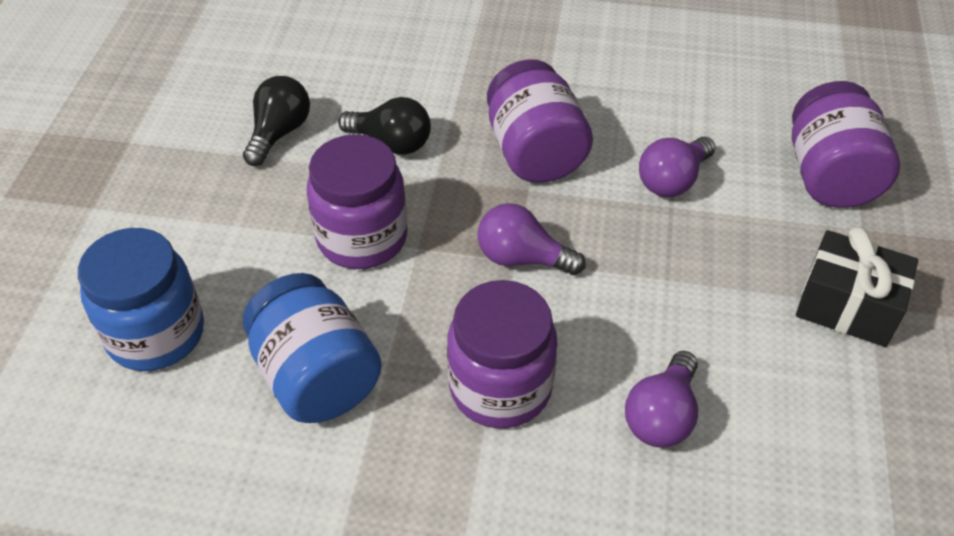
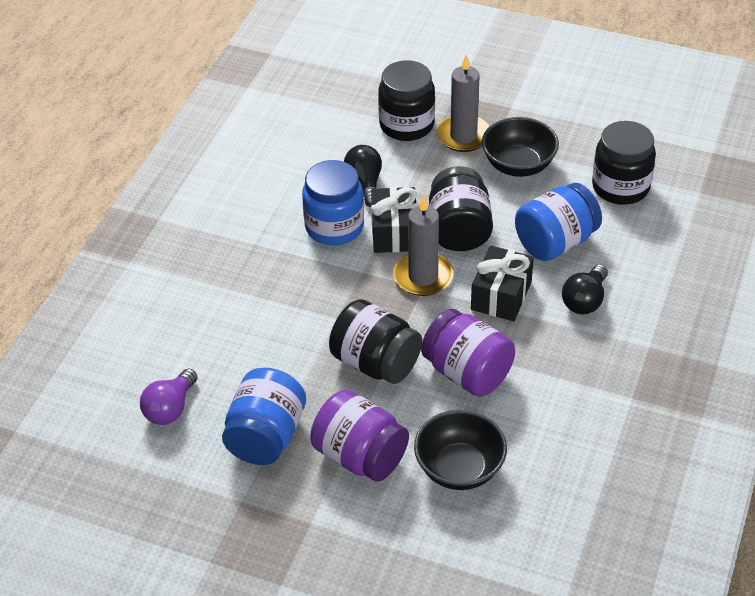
black bowl: none = 0 -> [414,410,507,490] [482,117,559,177] = 2
black gift: [796,227,918,347] = 1 -> [371,187,417,253] [471,246,534,321] = 2
black jar: none = 0 -> [329,299,422,384] [378,60,435,141] [429,166,493,251] [592,121,656,205] = 4
blue jar: [78,228,204,371] [242,273,382,423] = 2 -> [222,368,306,465] [302,160,364,245] [515,183,602,261] = 3
grey candle: none = 0 -> [393,195,454,296] [436,54,490,152] = 2
purple jar: [307,134,408,269] [447,280,557,428] [487,59,593,183] [792,81,900,208] = 4 -> [310,390,409,482] [421,309,515,397] = 2
purple light bulb: [478,203,585,275] [625,351,698,447] [639,137,715,197] = 3 -> [140,368,198,425] = 1

